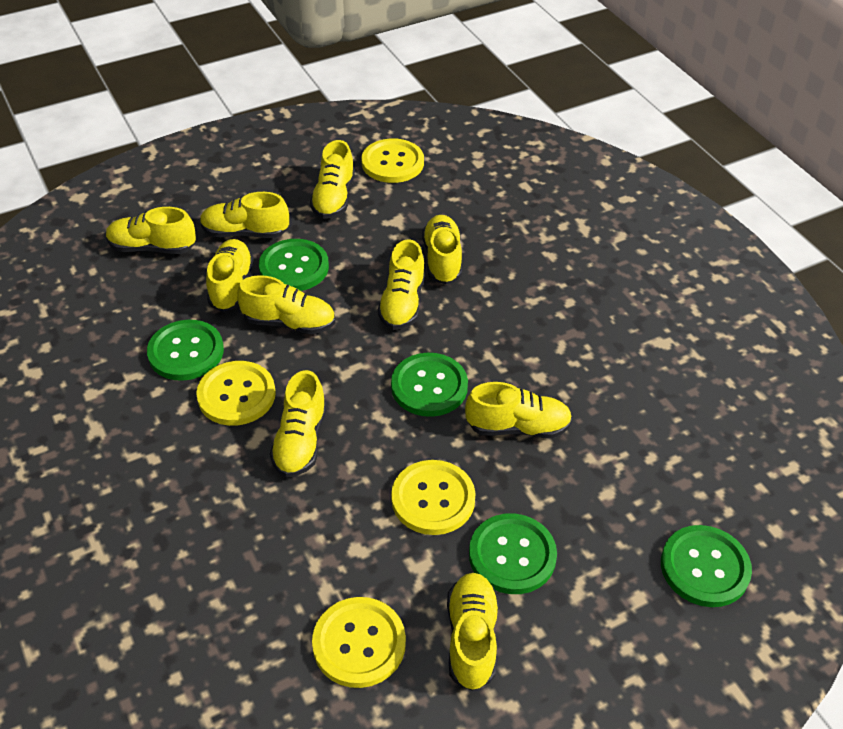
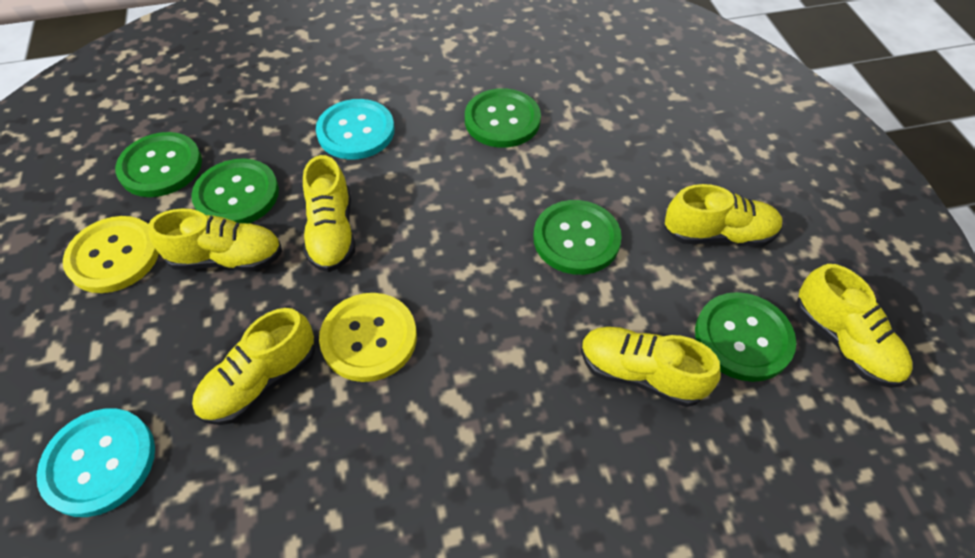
turquoise button: none = 0 -> [36,408,155,517] [316,99,395,160] = 2
yellow button: [196,361,276,426] [312,597,406,688] [361,139,424,183] [391,460,476,535] = 4 -> [63,216,159,293] [319,293,417,382] = 2
yellow shoe: [106,207,196,254] [200,192,289,238] [206,239,254,312] [237,275,335,334] [270,370,327,478] [310,140,355,219] [378,239,425,330] [422,215,462,284] [447,573,499,691] [465,382,572,438] = 10 -> [148,209,282,271] [192,308,315,425] [303,155,355,272] [581,327,721,407] [665,184,783,247] [796,264,913,388] = 6

